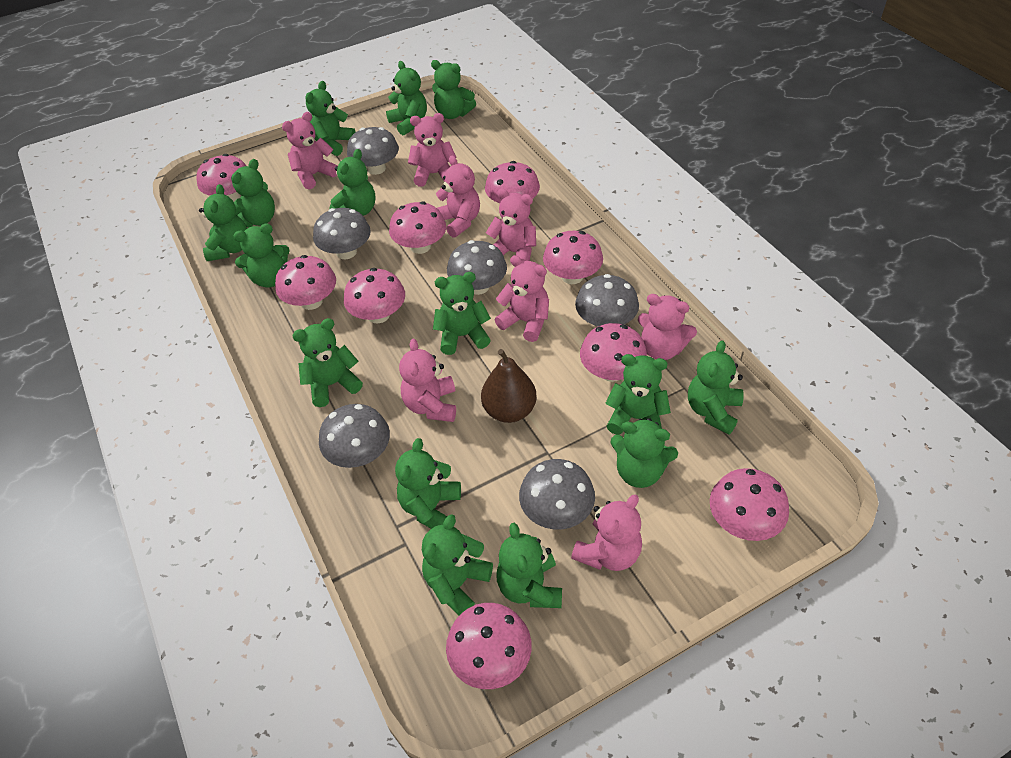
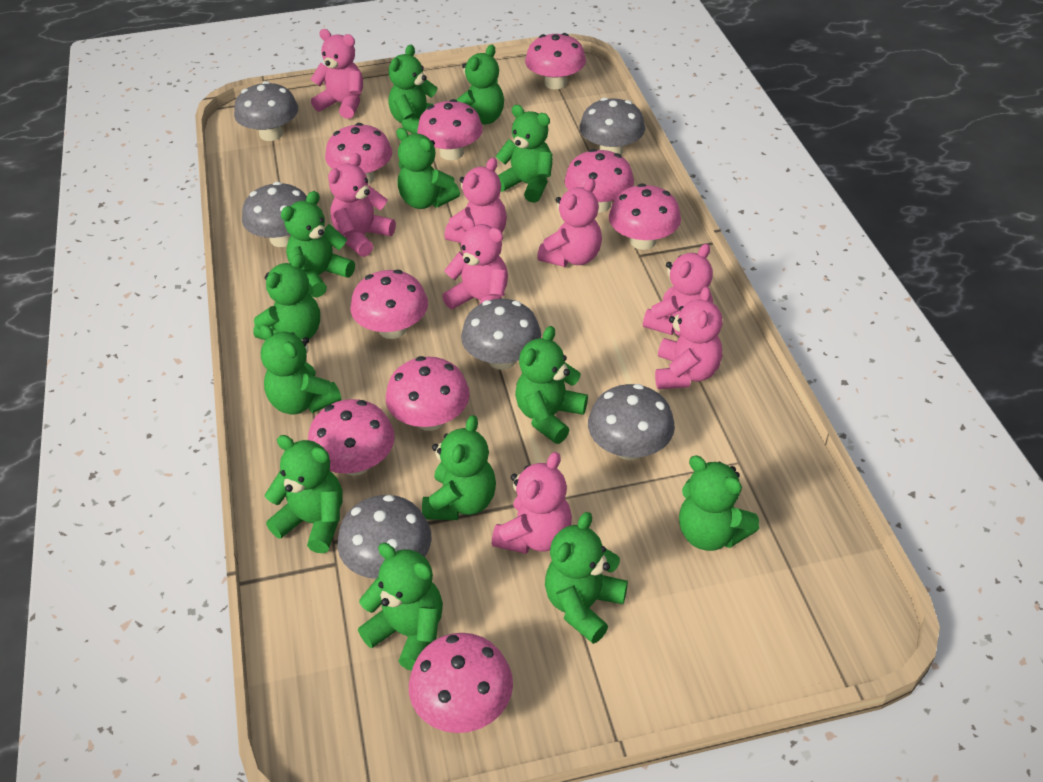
brown pear: [481,349,537,423] = 1 -> none = 0
green teddy bear: [199,184,247,261] [231,159,275,227] [233,223,290,288] [292,318,363,407] [305,81,356,156] [329,149,375,216] [386,61,427,136] [395,438,461,529] [422,514,493,616] [431,60,476,119] [433,272,491,355] [496,523,562,608] [605,354,671,435] [610,418,678,488] [688,340,744,435] = 15 -> [253,254,320,340] [260,324,341,414] [265,435,343,553] [281,191,355,298] [358,543,443,671] [389,45,438,134] [396,128,460,209] [422,415,496,520] [456,45,504,125] [496,105,553,203] [515,326,588,444] [545,512,628,644] [679,456,759,551] = 13

